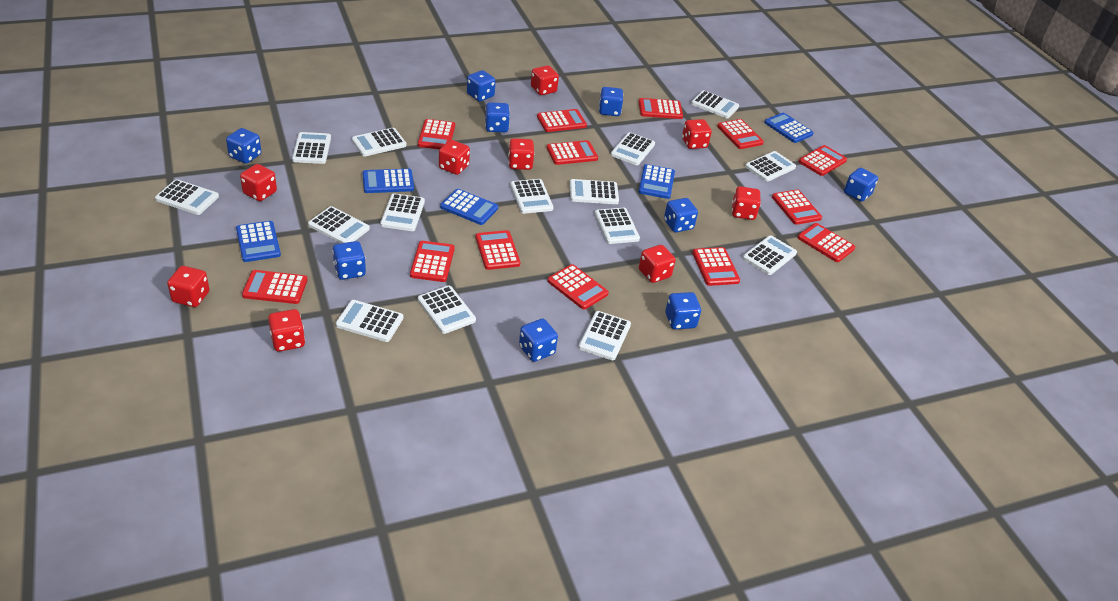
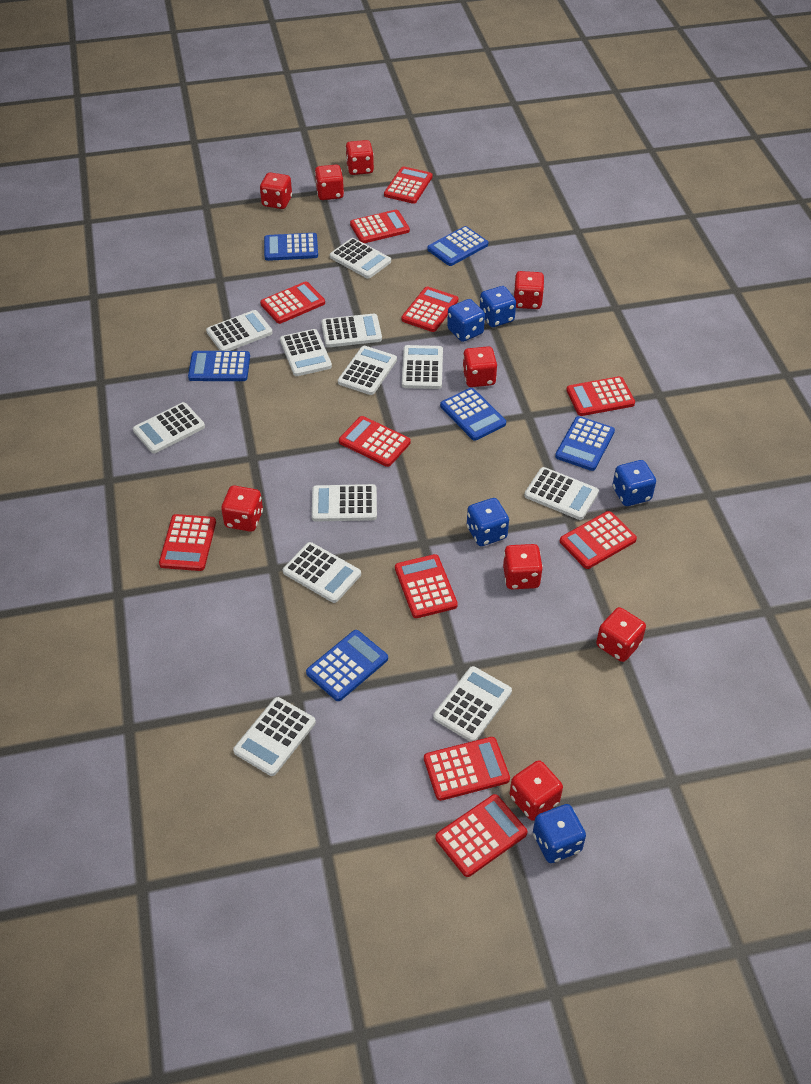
blue calculator: [236,221,281,262] [363,169,414,193] [440,189,498,225] [638,164,675,199] [764,113,814,143] = 5 -> [188,351,250,381] [264,233,318,261] [306,630,388,701] [427,226,488,266] [440,388,506,441] [555,416,615,471] = 6
blue dice: [226,128,261,164] [332,241,366,280] [467,70,496,101] [485,102,510,132] [519,319,558,362] [599,87,623,116] [664,198,698,232] [665,292,701,330] [844,168,878,202] = 9 -> [447,299,485,342] [467,498,509,546] [480,286,516,327] [533,804,586,863] [612,460,656,506] = 5
red calculator: [242,270,308,304] [410,241,455,282] [418,119,455,150] [476,230,520,270] [537,109,587,132] [547,140,598,165] [547,264,609,309] [639,98,683,119] [692,247,740,286] [717,119,764,149] [772,189,822,225] [798,223,855,262] [799,145,847,176] = 13 -> [159,514,216,571] [260,282,325,324] [339,416,411,467] [350,210,410,243] [384,166,433,204] [395,554,458,618] [401,287,458,332] [424,737,510,801] [435,794,527,877] [560,511,637,569] [566,376,635,416] = 11
white calculator: [155,179,219,215] [292,132,331,164] [308,206,370,243] [336,300,403,342] [352,128,406,156] [380,193,425,231] [418,286,476,334] [510,179,553,214] [570,179,619,204] [578,311,631,360] [595,208,640,244] [611,132,655,165] [691,90,739,119] [743,235,797,275] [745,151,796,182] = 15 -> [133,402,205,454] [206,310,273,351] [233,697,316,776] [280,329,332,376] [283,542,361,603] [312,484,377,521] [321,313,382,347] [330,238,391,279] [338,346,397,395] [402,345,443,389] [433,666,512,742] [524,467,599,520] = 12

